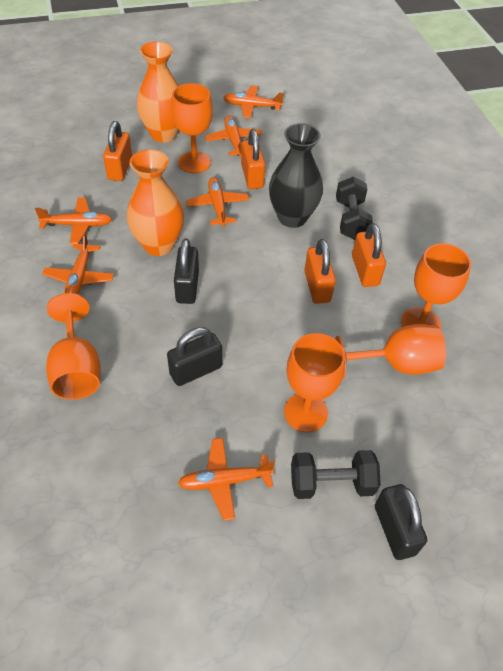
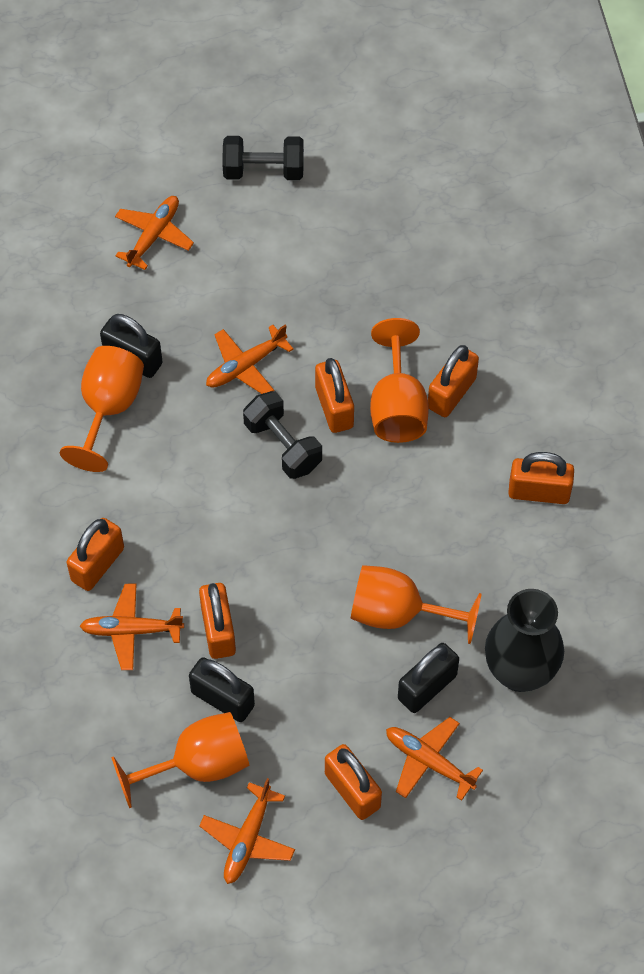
orange goblet: [46,293,101,400] [171,83,213,173] [284,333,345,432] [335,324,446,378] [401,243,471,329] = 5 -> [60,346,144,472] [111,712,249,808] [351,565,482,644] [370,318,429,443] = 4
orange padlock: [103,121,132,181] [241,129,265,189] [304,239,336,304] [352,223,386,287] = 4 -> [67,518,124,591] [199,583,236,659] [315,358,354,433] [325,744,382,820] [428,345,479,417] [508,452,574,504] = 6
orange plane: [35,198,112,244] [42,233,114,294] [178,438,275,521] [186,177,249,227] [205,115,263,157] [223,85,284,119] = 6 -> [80,584,184,670] [115,196,194,270] [199,778,295,884] [206,324,294,394] [386,717,483,801] = 5
orange vase: [127,149,184,256] [137,42,179,143] = 2 -> none = 0

